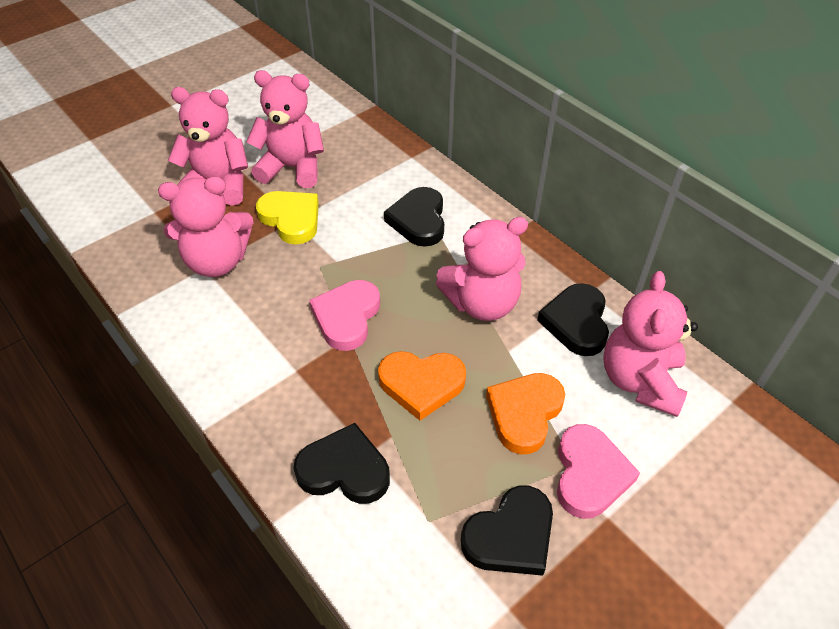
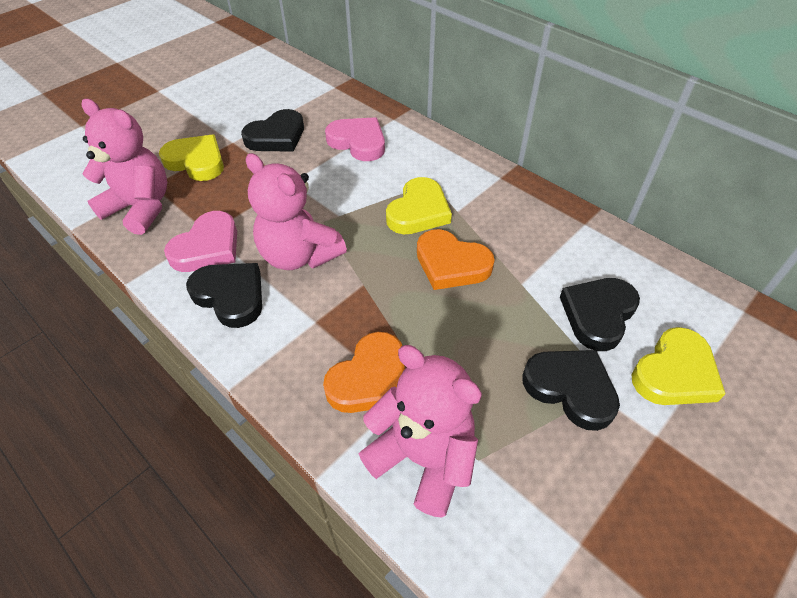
pink teddy bear: [158,176,253,277] [168,87,248,206] [246,70,324,188] [436,217,528,321] [603,271,698,417] = 5 -> [81,99,167,235] [246,153,347,270] [359,345,482,518] = 3
yellow heart: [256,191,319,244] = 1 -> [159,135,224,181] [386,177,452,234] [632,327,726,405] = 3

